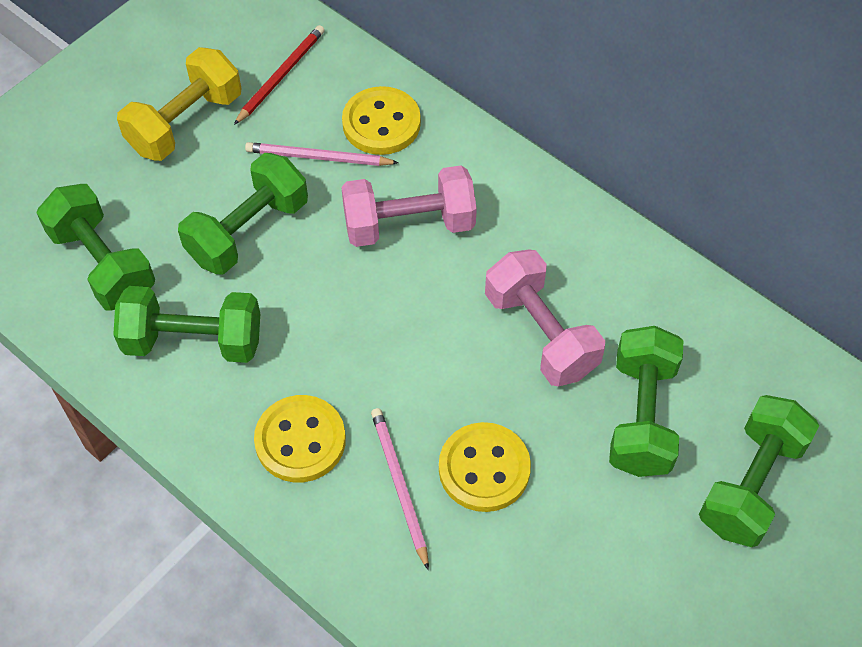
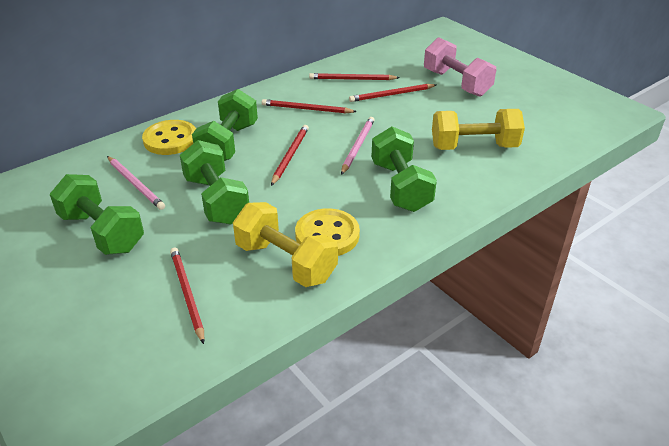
green dumbbell: [36,184,155,311] [113,286,260,363] [178,153,308,275] [609,326,683,477] [699,395,819,547] = 5 -> [50,174,144,255] [180,140,249,224] [192,89,258,161] [371,127,437,212] = 4
pink dumbbell: [341,165,477,247] [485,250,605,387] = 2 -> [424,37,497,97] = 1
red pencil: [234,25,324,125] = 1 -> [170,248,204,344] [261,99,357,113] [271,125,309,186] [309,73,400,80] [349,84,436,102] = 5
yellow button: [254,395,346,483] [342,86,421,155] [439,422,531,512] = 3 -> [142,120,196,155] [295,208,360,256] = 2
yellow dumbbell: [117,47,241,161] = 1 -> [233,202,338,287] [432,109,525,150] = 2

